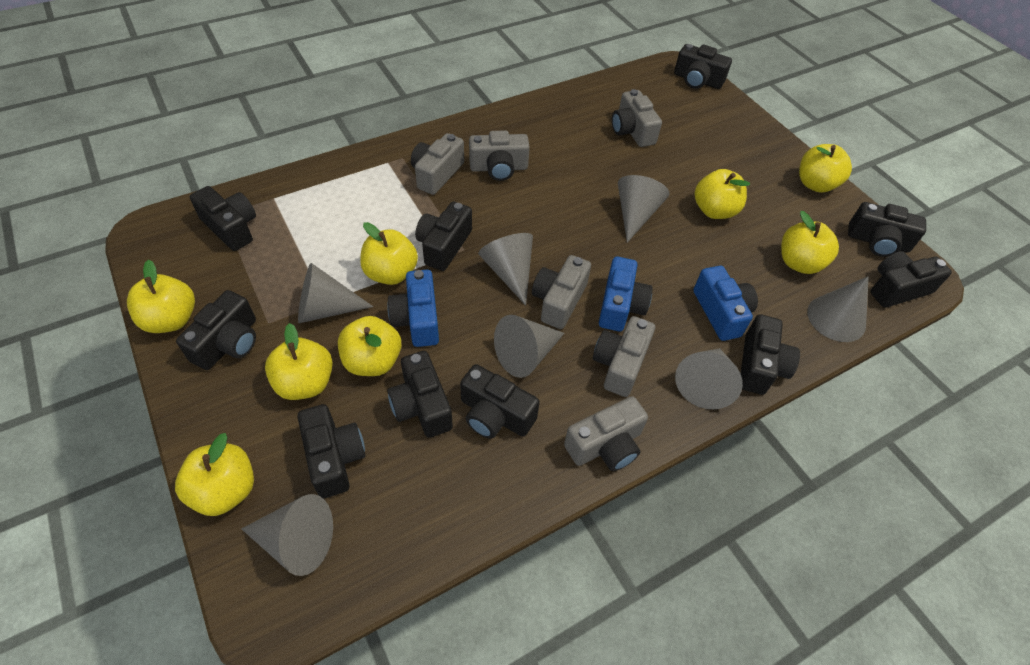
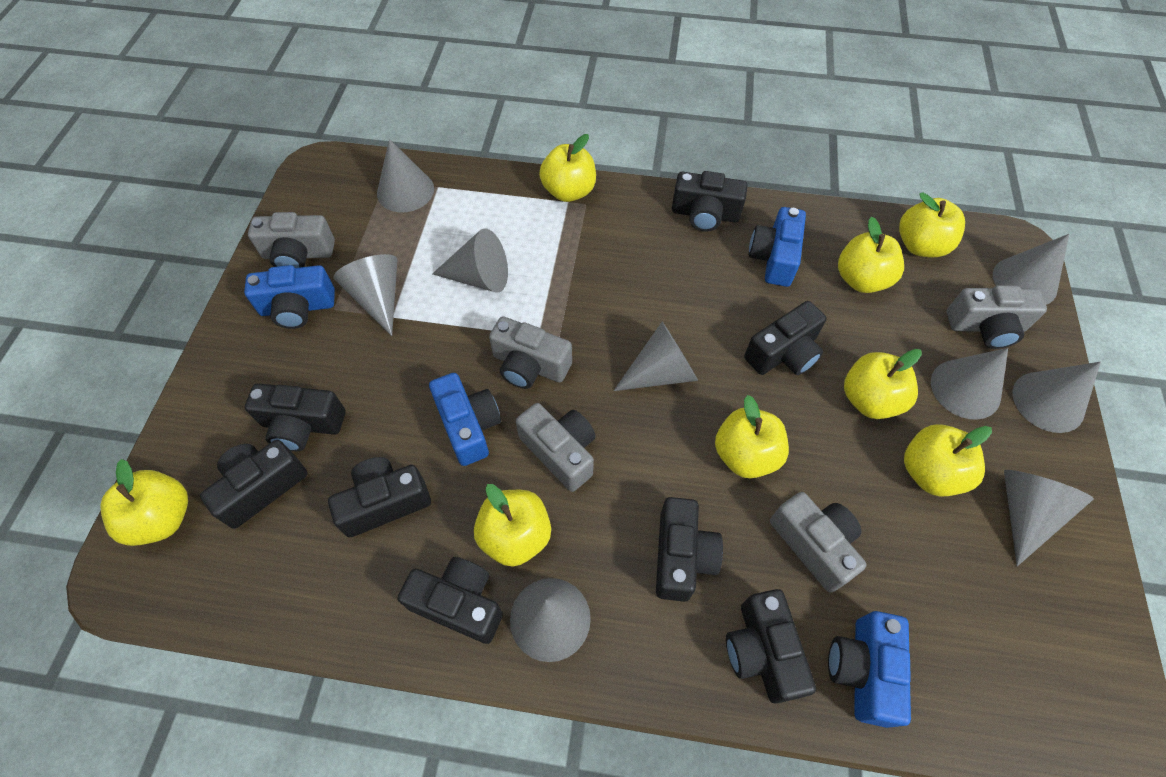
black camera: [176,290,256,370] [190,186,256,251] [297,404,366,499] [387,351,453,438] [415,202,472,271] [460,364,540,439] [674,44,732,89] [741,314,800,395] [848,202,926,257] [870,251,952,308] = 10 -> [200,440,307,529] [245,383,346,451] [328,457,431,537] [398,557,503,644] [656,497,723,602] [672,171,748,232] [726,589,816,704] [744,301,827,375] = 8
blue camera: [387,270,439,347] [599,257,653,331] [693,266,758,341] = 3 -> [244,265,335,329] [429,373,501,466] [749,207,806,287] [828,611,911,728] = 4
grey camera: [411,133,464,195] [469,130,530,181] [532,255,591,329] [564,396,648,471] [593,316,655,397] [612,89,662,147] = 6 -> [248,212,335,268] [489,316,572,389] [516,403,596,492] [770,492,867,593] [946,285,1047,349] = 5
grey cone: [241,494,333,576] [298,263,373,323] [478,233,533,306] [494,315,565,378] [618,175,670,243] [675,348,743,409] [807,276,869,342] = 7 -> [334,254,397,336] [377,139,434,212] [432,228,508,293] [510,578,591,662] [614,322,698,391] [931,348,1008,420] [993,234,1069,305] [1004,470,1094,566] [1013,362,1101,433] = 9

